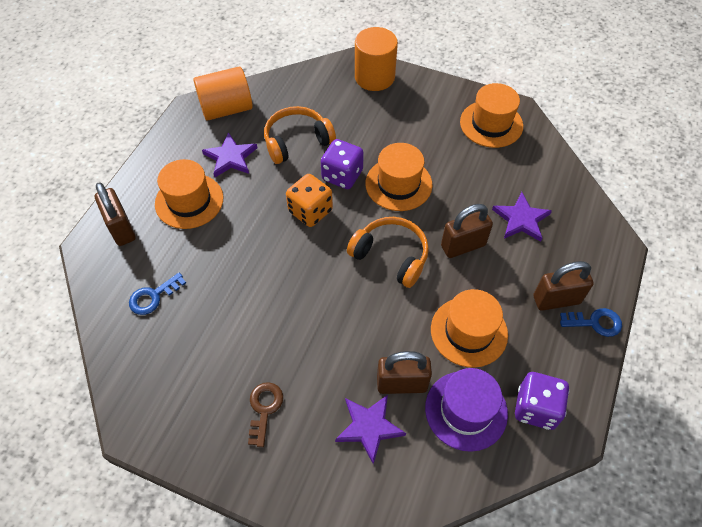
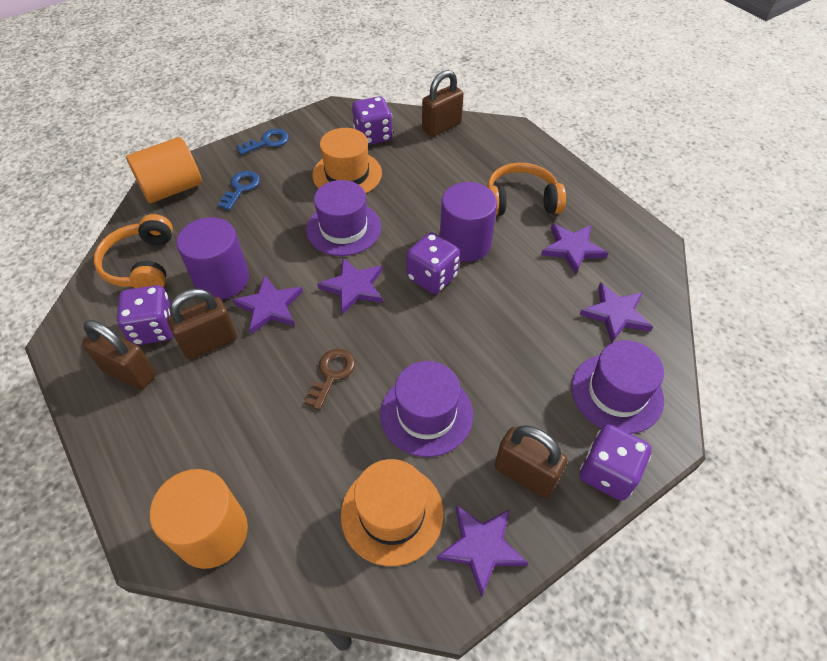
orange dice: [286,174,333,227] = 1 -> none = 0
orange hat: [155,159,223,229] [365,143,432,211] [431,289,508,368] [460,83,523,148] = 4 -> [312,128,382,194] [341,459,444,566] = 2
purple cylinder: none = 0 -> [176,217,249,300] [440,182,497,262] = 2
purple dice: [321,139,364,189] [515,372,569,430] = 2 -> [117,285,173,345] [352,96,393,145] [406,232,460,294] [580,424,652,501] = 4
purple hat: [425,368,508,452] = 1 -> [306,180,381,256] [380,361,473,457] [571,340,664,434] = 3
purple star: [202,132,257,177] [335,395,406,464] [492,192,552,242] = 3 -> [232,276,303,334] [317,258,383,314] [437,505,528,597] [541,223,608,274] [579,283,653,343] = 5

